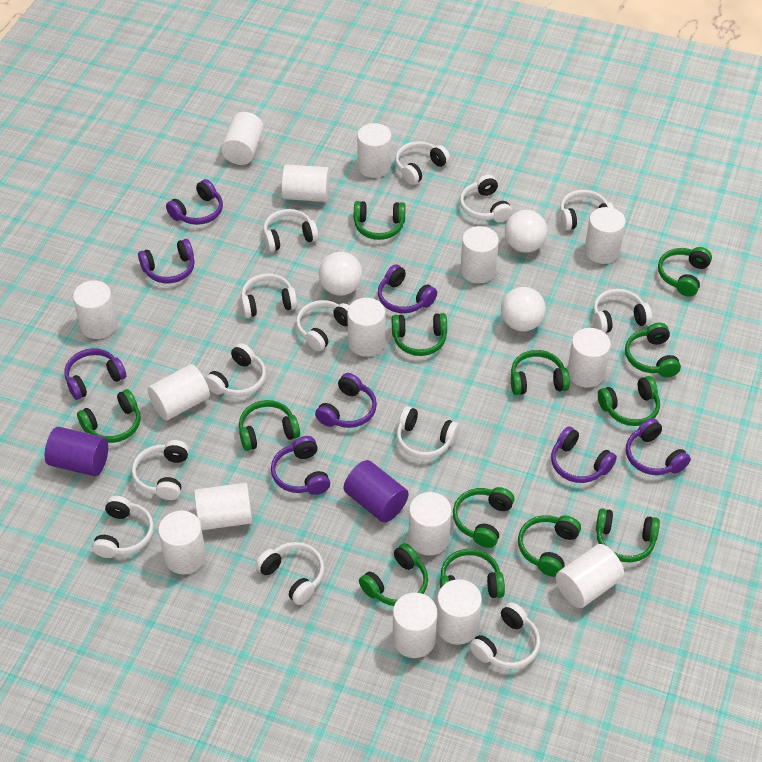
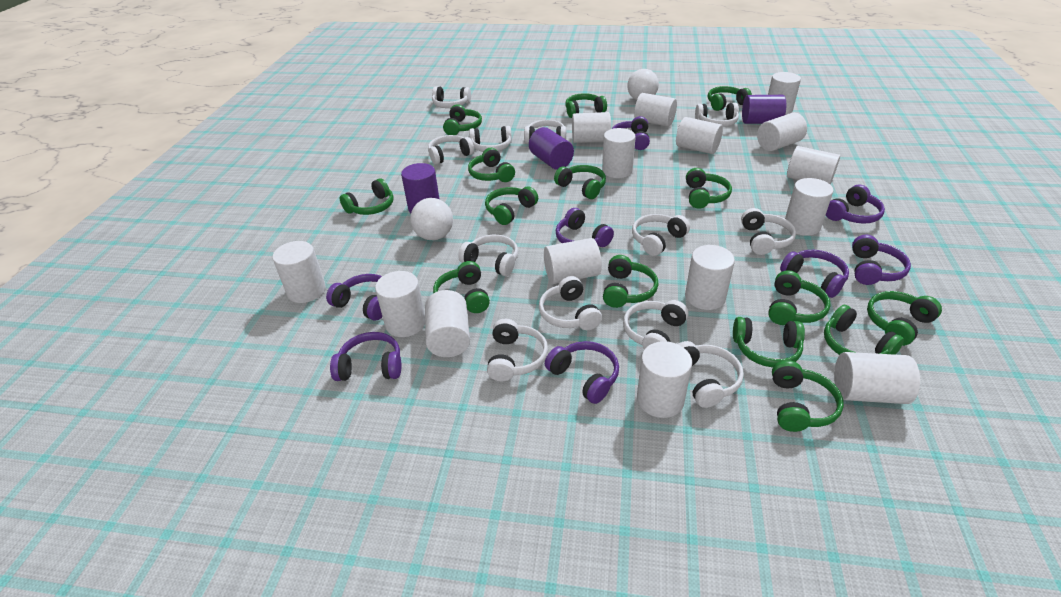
green headphones: [77,389,141,443] [239,400,300,451] [354,201,406,240] [359,543,428,606] [392,313,447,356] [440,549,505,598] [453,487,514,548] [511,350,570,395] [518,515,581,577] [596,508,660,562] [598,376,660,426] [625,323,681,377] [658,247,712,297] = 13 -> [340,178,394,215] [433,261,490,313] [443,104,482,135] [468,148,515,182] [485,186,538,225] [554,165,606,199] [565,93,607,118] [603,255,658,308] [686,168,732,209] [708,86,752,111] [733,317,805,367] [768,270,831,325] [772,360,844,432] [824,305,904,355] [867,291,942,346] = 15
purple cylinder: [45,427,108,476] [344,460,408,523] = 2 -> [401,163,439,213] [529,127,574,170] [742,95,786,124] = 3
white ball: [319,252,363,296] [501,287,546,331] [505,210,548,253] = 3 -> [410,198,453,240] [627,69,659,100] = 2
white headphones: [92,496,154,558] [132,440,189,500] [205,343,266,397] [241,273,298,318] [256,542,325,605] [263,209,319,252] [296,300,349,351] [395,141,450,185] [397,406,459,459] [460,175,512,222] [469,602,540,669] [560,190,614,230] [593,289,652,333] = 13 -> [428,135,474,165] [432,86,471,108] [458,235,518,276] [469,126,512,152] [487,319,548,381] [524,120,566,144] [539,276,602,330] [623,300,689,350] [632,214,690,256] [678,341,744,408] [695,103,739,127] [741,208,796,255] = 12

